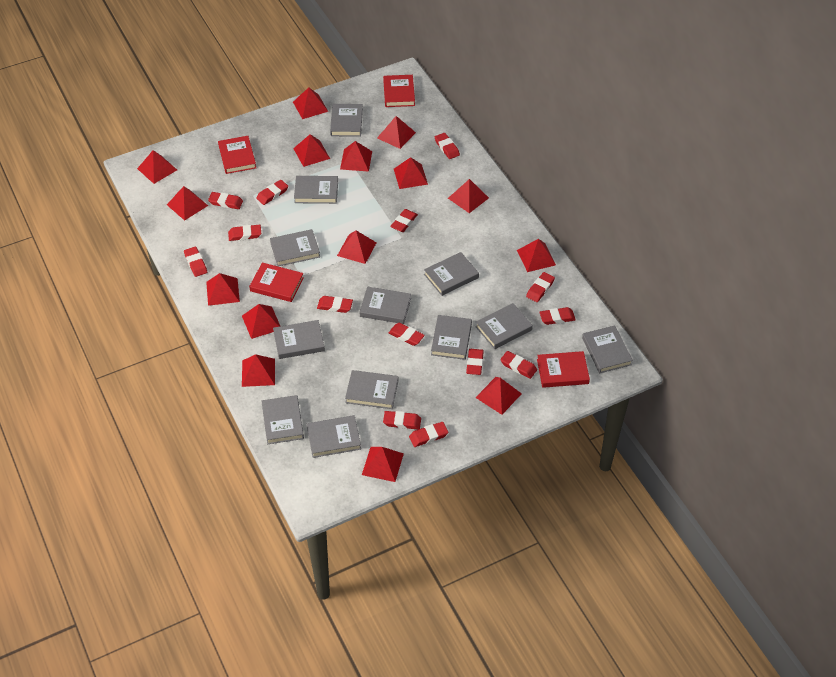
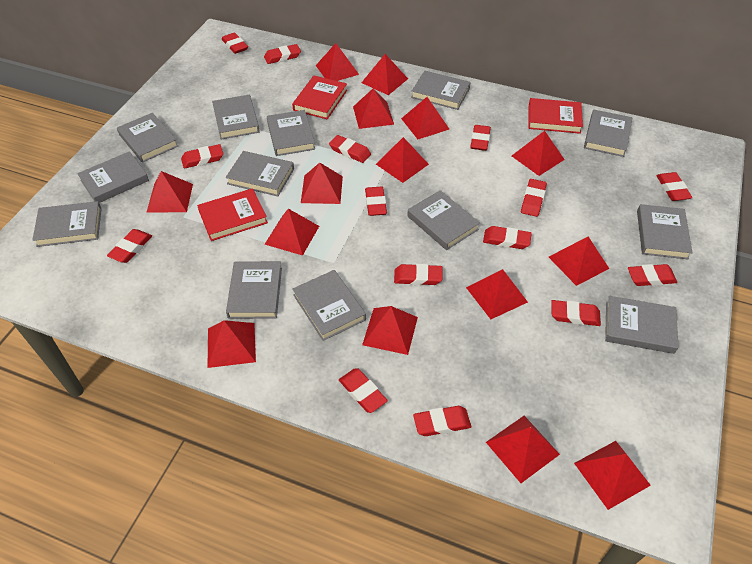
grey book: [261,395,304,444] [270,229,320,266] [273,320,325,359] [294,176,338,204] [307,415,361,458] [330,104,363,137] [345,370,398,409] [360,287,411,324] [424,252,479,296] [431,315,472,360] [475,303,533,349] [582,325,633,373] = 12 -> [32,201,102,247] [77,151,149,203] [117,113,178,163] [212,95,260,140] [225,151,294,196] [226,261,282,319] [267,110,315,156] [292,270,366,341] [407,190,480,250] [411,71,471,110] [584,110,632,157] [605,296,679,354] [637,204,693,260] = 13
red book: [218,136,256,174] [249,262,304,302] [383,75,415,107] [537,351,590,388] = 4 -> [197,188,268,241] [292,76,347,119] [529,98,583,134] = 3
red eraser: [184,247,207,277] [208,192,243,209] [228,225,261,241] [256,180,288,205] [317,296,353,313] [383,411,421,430] [389,323,425,346] [390,209,418,232] [409,422,448,447] [435,133,460,159] [466,349,484,375] [500,351,537,379] [526,272,555,302] [540,307,576,325] = 14 -> [107,229,152,263] [181,144,223,168] [222,33,248,54] [264,44,301,64] [329,135,371,163] [339,368,388,413] [365,187,387,216] [394,264,443,285] [413,406,471,436] [470,125,491,151] [483,226,532,249] [521,179,547,217] [551,300,601,326] [628,264,677,286] [656,172,692,201] = 15

